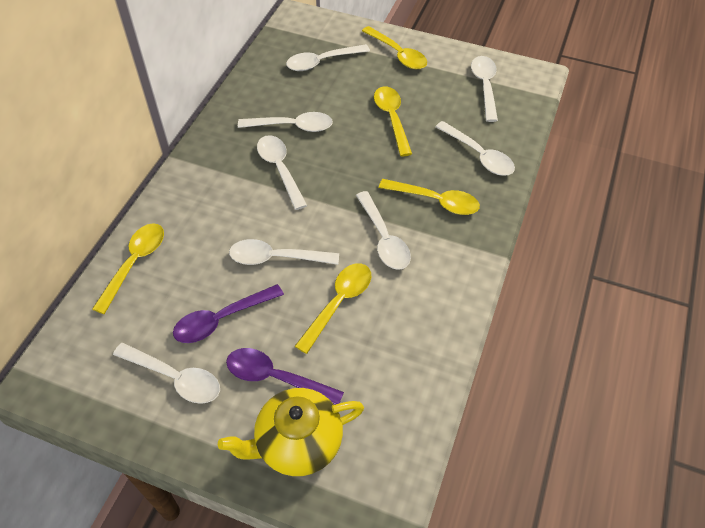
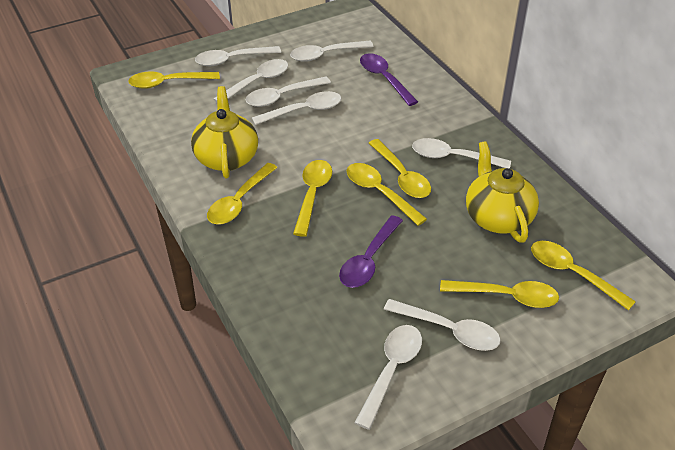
yellow spoon: [92,223,164,314] [295,263,371,354] [362,26,427,69] [374,87,412,156] [379,179,480,215] = 5 -> [128,71,220,89] [207,163,278,224] [293,160,332,237] [346,163,427,226] [368,139,431,198] [440,280,559,308] [531,241,636,310] = 7
yellow teapot: [218,388,364,476] = 1 -> [191,86,258,178] [466,141,539,243] = 2

